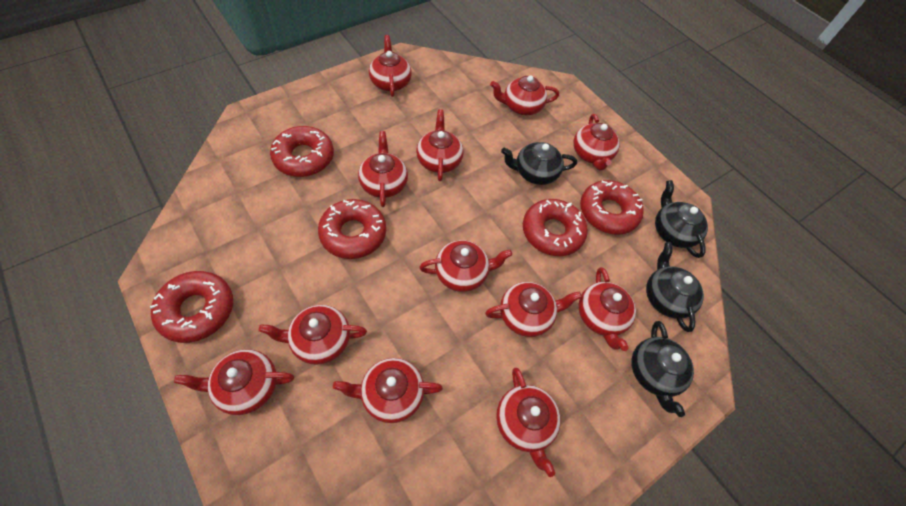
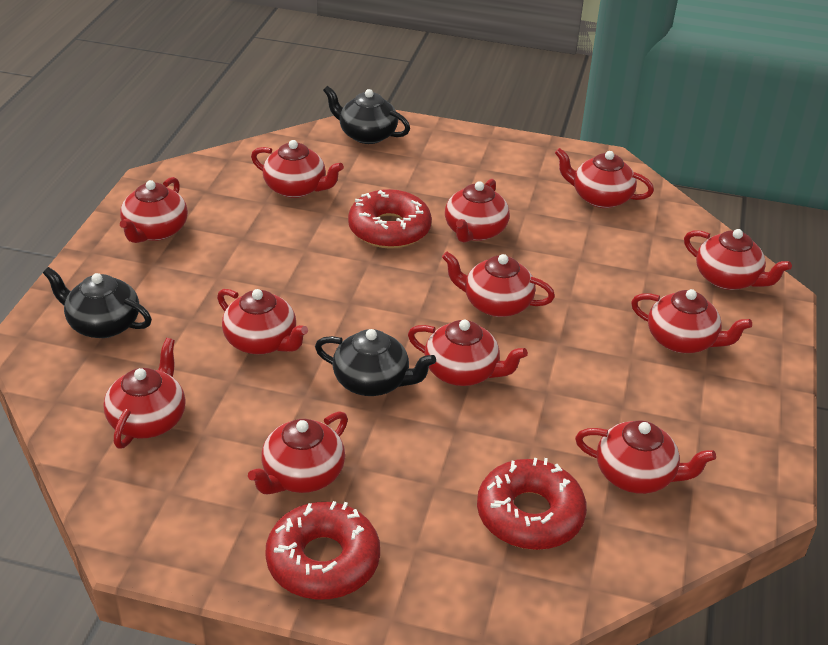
black teapot: [501,142,577,185] [631,321,694,417] [646,242,704,332] [655,180,708,258] = 4 -> [43,267,152,338] [315,329,436,396] [323,86,410,144] = 3
red donut: [150,271,233,343] [270,126,334,177] [318,199,386,259] [523,199,588,256] [580,180,644,235] = 5 -> [265,501,380,600] [348,189,432,249] [477,458,587,550] = 3

